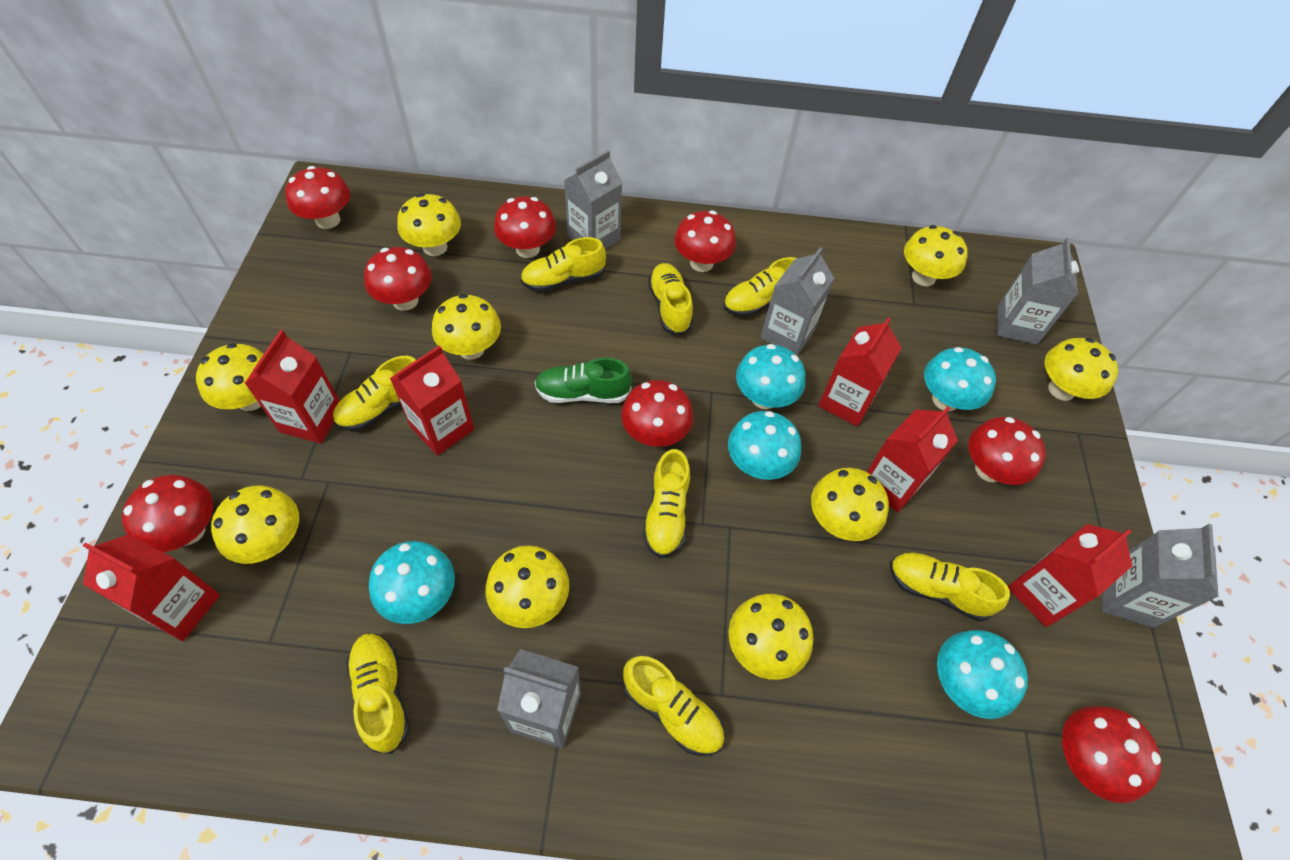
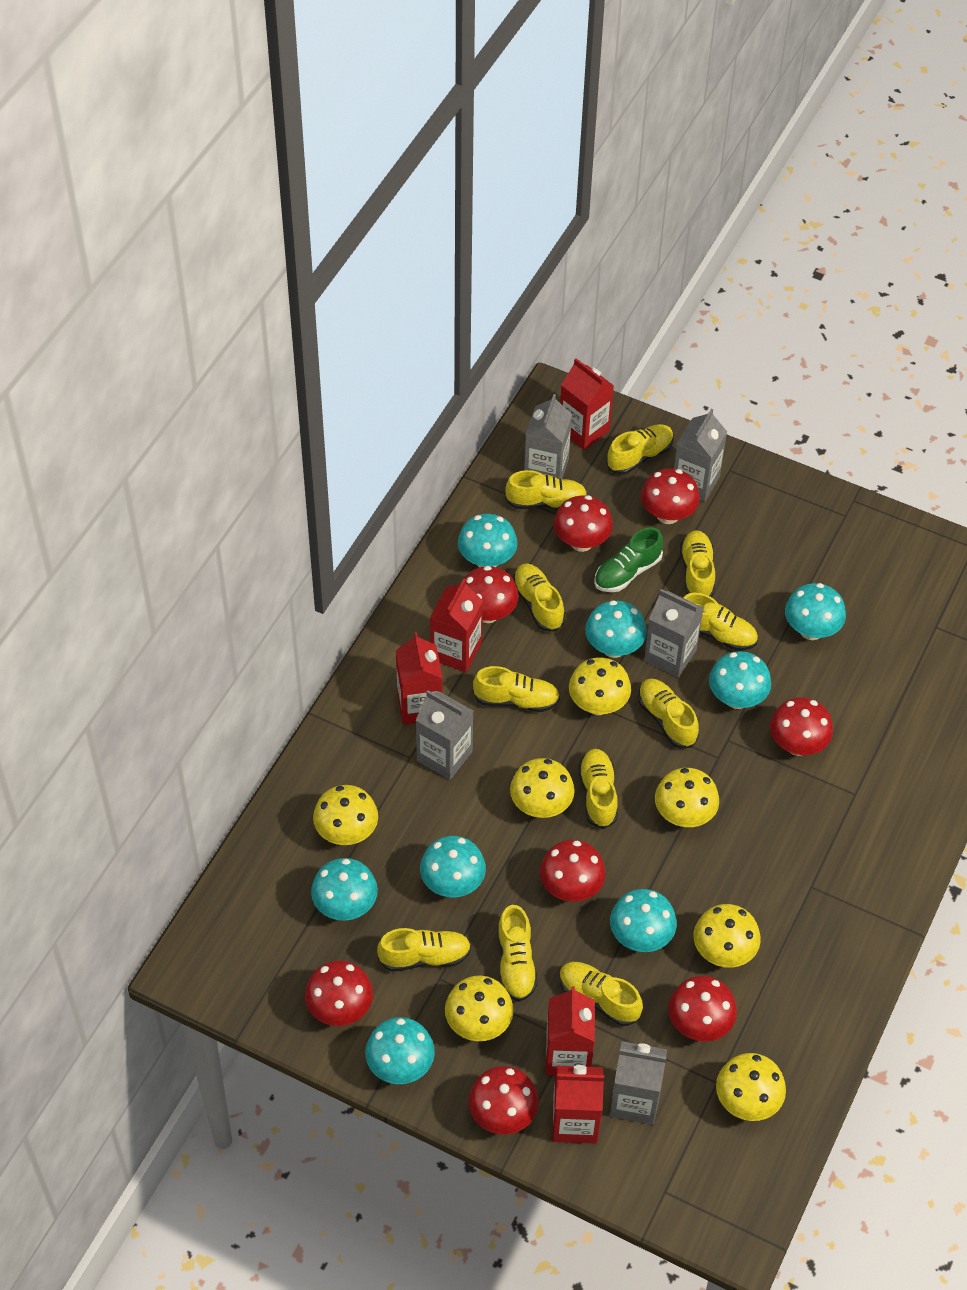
red carton: [82,534,220,641] [244,330,340,444] [390,345,474,456] [818,317,901,426] [867,407,958,512] [1008,524,1132,627] = 6 -> [396,632,443,725] [430,579,483,672] [546,986,595,1075] [552,1065,604,1144] [560,358,614,450] = 5
turquoise mushroom: [369,541,455,624] [728,411,801,480] [736,344,805,409] [924,347,996,411] [937,630,1028,719] = 5 -> [311,858,378,921] [365,1017,435,1084] [420,836,486,897] [458,514,518,568] [585,600,647,658] [610,889,677,952] [709,651,771,709] [785,583,846,640] = 8
yellow mushroom: [196,343,263,411] [211,485,299,564] [397,194,461,256] [432,294,501,360] [486,545,569,628] [728,594,813,680] [811,468,889,541] [904,225,968,286] [1045,338,1118,401] = 9 -> [313,785,378,845] [445,975,513,1041] [510,758,575,818] [569,658,631,715] [655,768,719,827] [694,904,761,968] [716,1053,786,1121] = 7
yellow shoe: [333,356,416,431] [346,633,409,754] [520,237,606,292] [622,656,724,756] [643,449,690,558] [648,263,693,336] [723,257,797,317] [890,552,1010,622] = 8 -> [377,928,471,972] [473,666,560,712] [497,905,538,1002] [505,470,588,509] [513,563,565,632] [559,962,643,1026] [578,749,618,829] [606,424,674,475] [638,678,699,748] [680,530,715,597] [684,593,758,650] = 11

